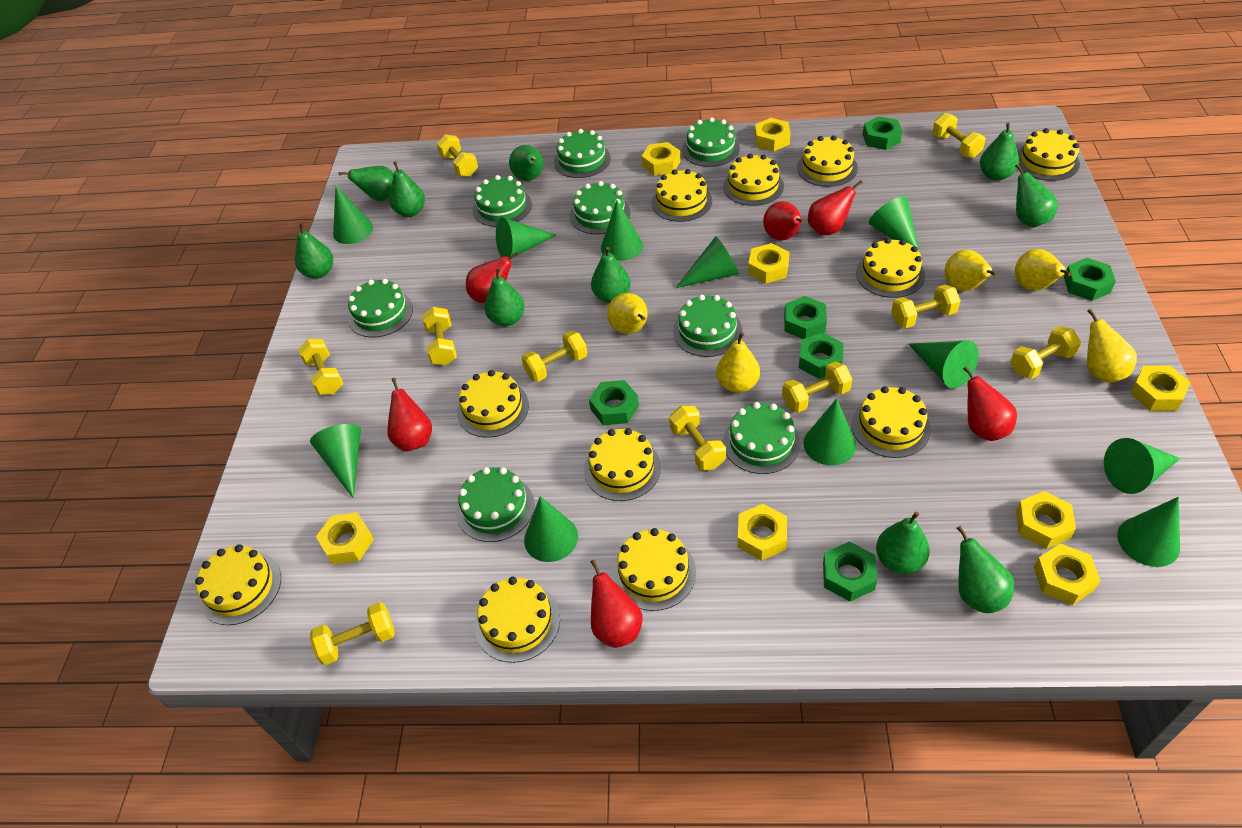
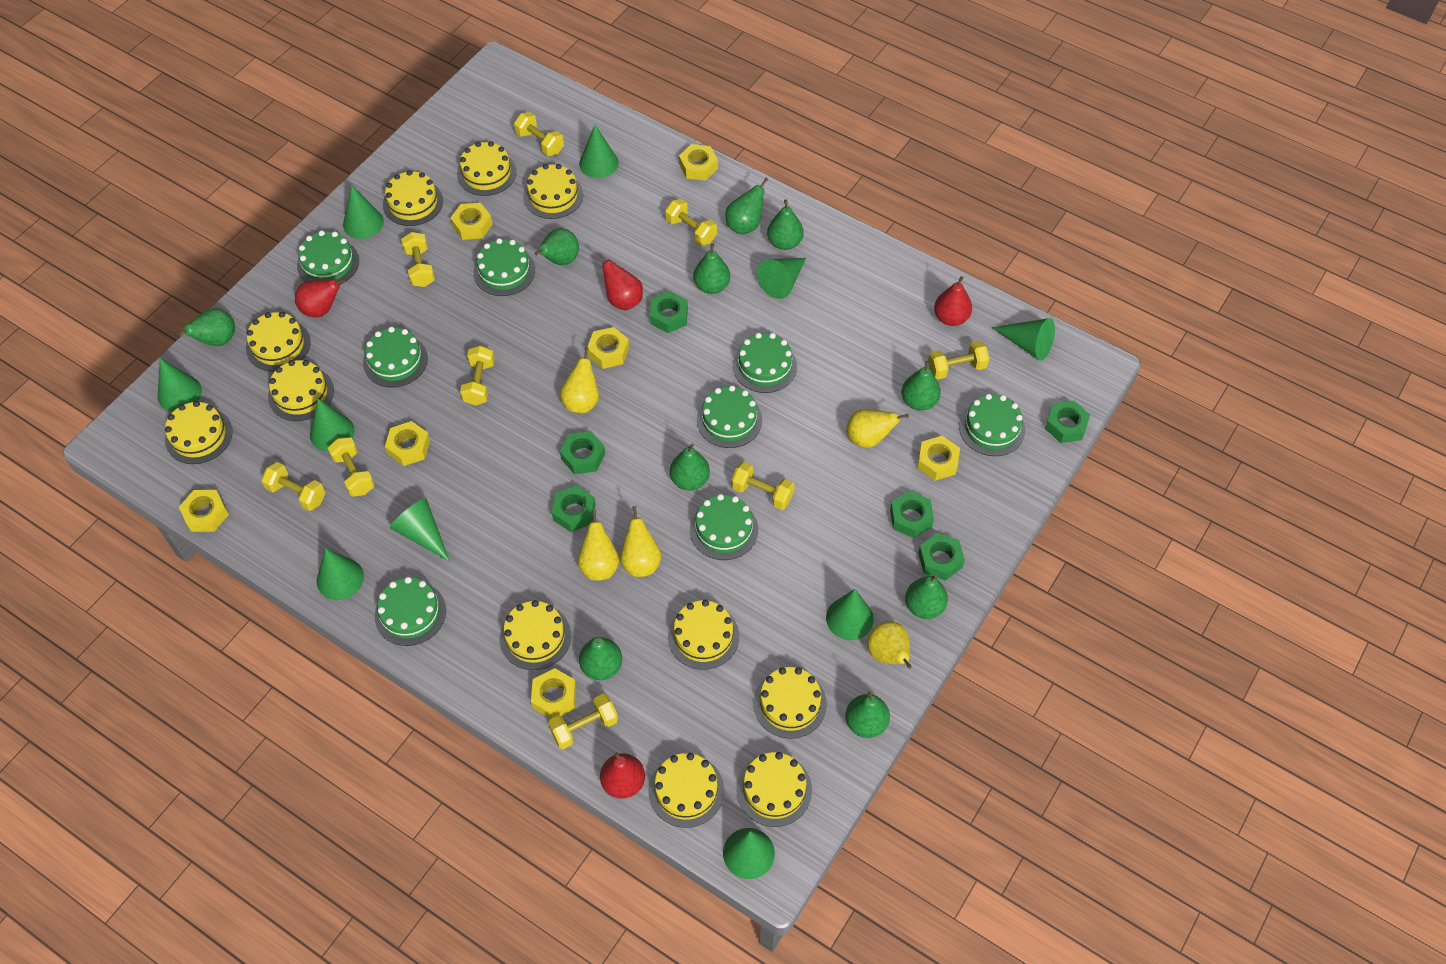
green cone: [310,424,361,499] [333,186,373,244] [496,217,557,258] [524,496,578,562] [601,200,643,261] [675,236,739,288] [803,398,856,465] [869,196,920,252] [909,340,978,389] [1104,438,1180,494] [1117,497,1180,567] = 11 -> [158,359,202,411] [310,399,355,451] [317,548,364,600] [343,185,384,239] [390,498,450,562] [579,125,619,178] [723,828,775,879] [757,258,806,299] [826,589,874,640] [992,318,1055,361] = 10
red pear: [387,378,432,452] [466,252,519,303] [590,559,643,648] [763,201,804,240] [808,180,863,235] [963,366,1017,441] = 6 -> [295,279,346,317] [598,252,643,310] [600,752,645,799] [934,276,972,326] = 4
yellow dumbbell: [298,339,343,395] [310,602,395,665] [422,307,457,365] [437,135,478,177] [521,331,587,382] [669,406,726,470] [782,362,852,413] [891,285,961,328] [932,113,986,158] [1010,326,1081,379] = 10 -> [261,462,325,511] [328,437,375,496] [401,232,435,287] [460,345,495,405] [514,112,564,156] [548,694,618,749] [665,199,717,246] [731,462,795,510] [928,341,989,380] = 9
yellow nut: [316,512,374,564] [642,142,681,176] [738,504,787,561] [748,243,790,284] [755,118,791,151] [1016,491,1076,549] [1034,543,1100,605] [1130,366,1190,411] = 8 -> [179,490,229,532] [385,421,430,466] [450,203,493,240] [531,668,576,719] [587,327,629,369] [679,144,718,181] [917,436,960,481] = 7

